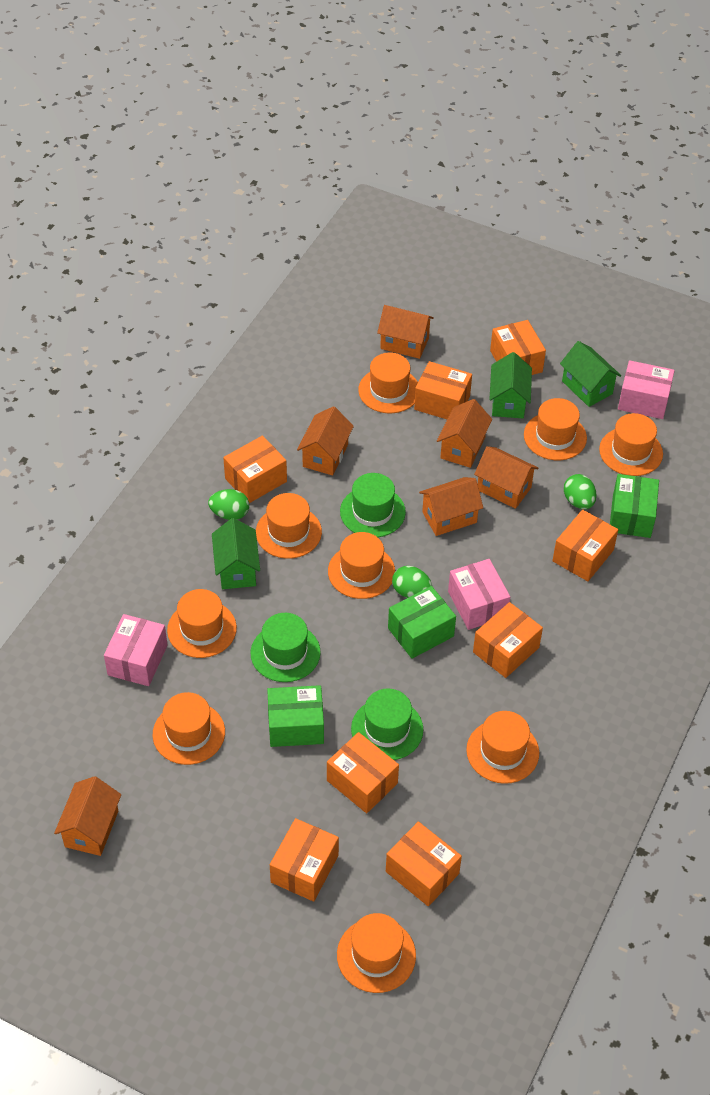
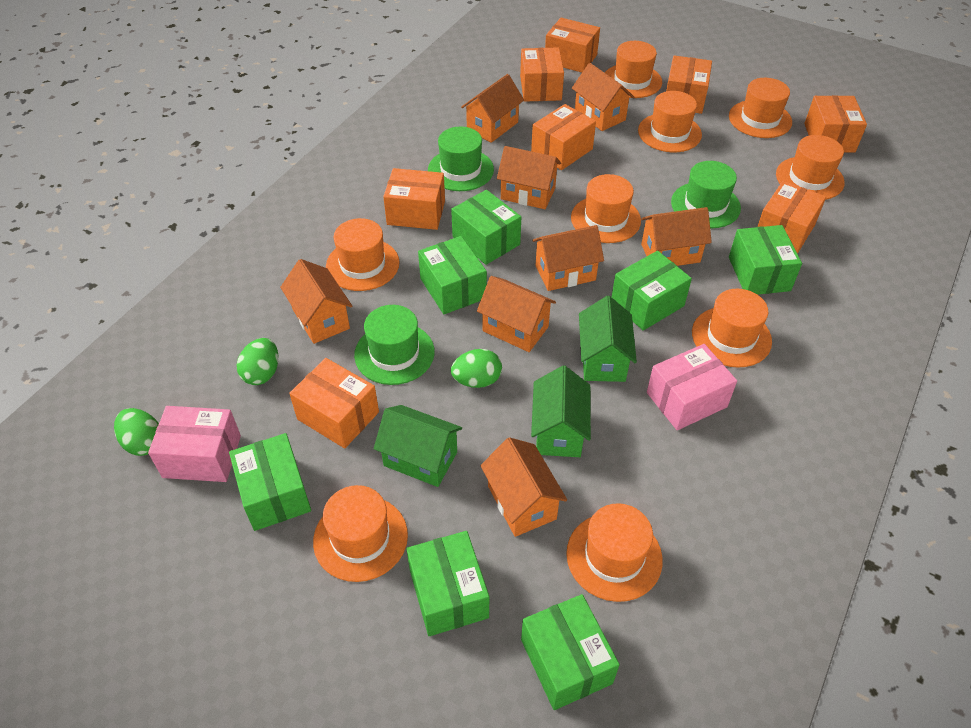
green box: [267,685,324,747] [388,586,456,659] [610,474,659,538] = 3 -> [229,433,311,531] [406,531,489,636] [418,236,487,314] [451,190,521,265] [521,594,620,710] [612,251,692,331] [729,225,802,295] = 7
orange house: [54,776,121,856] [297,406,354,475] [377,305,434,359] [419,477,483,536] [437,399,492,468] [474,446,539,509] = 6 -> [280,259,352,344] [461,74,524,143] [477,276,556,352] [480,437,567,537] [497,146,561,209] [532,225,604,291] [572,63,634,131] [641,207,712,266] = 8
pink box: [104,614,168,686] [448,559,510,630] [618,360,675,419] = 3 -> [148,406,241,482] [647,344,737,430] = 2

